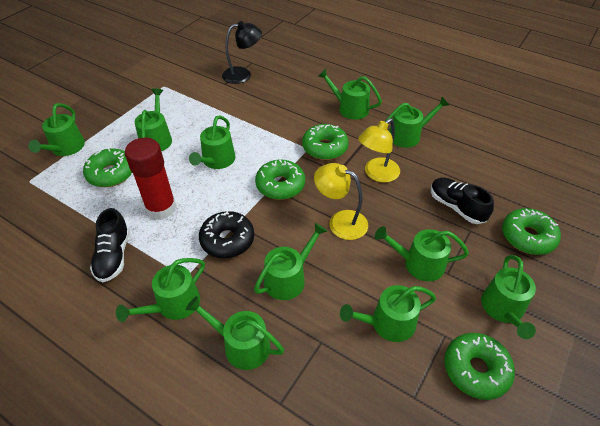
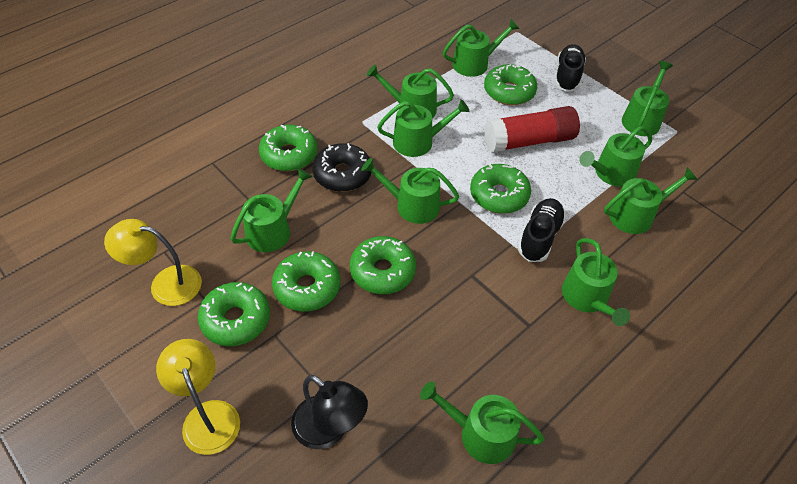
green donut: [83,148,132,187] [255,160,305,200] [302,124,349,160] [444,333,515,400] [502,208,561,255] = 5 -> [198,282,270,346] [259,124,318,171] [272,251,340,312] [350,236,416,294] [470,164,531,214] [484,64,537,105] = 6
green watering can: [28,103,85,156] [116,258,205,322] [135,89,172,151] [186,296,284,370] [189,115,236,169] [254,223,327,300] [318,69,382,120] [340,285,436,342] [375,226,469,281] [384,97,449,148] [481,255,536,339] = 11 -> [230,168,312,252] [361,158,459,224] [367,64,454,118] [377,99,470,157] [420,382,544,464] [443,19,519,77] [562,238,630,326] [579,126,652,187] [604,167,698,234] [622,61,673,136] = 10

